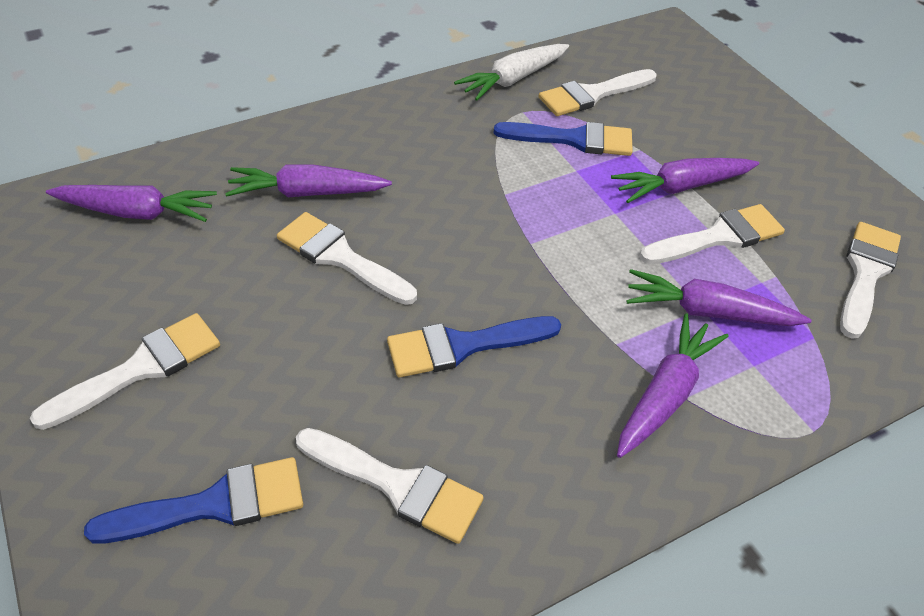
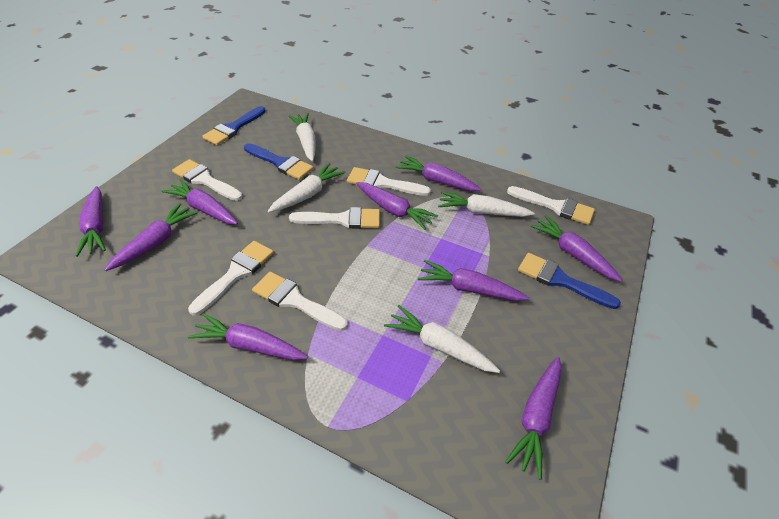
purple carrot: [46,185,217,222] [225,164,392,197] [611,158,759,203] [617,313,729,458] [626,269,812,326] = 5 -> [76,186,106,257] [104,203,198,271] [162,179,238,225] [188,313,308,360] [356,182,438,230] [396,155,482,191] [418,260,529,301] [505,357,562,480] [530,215,622,282] = 9
white carrot: [454,44,569,101] = 1 -> [268,163,345,213] [289,113,316,162] [384,305,500,373] [438,191,535,217] = 4

